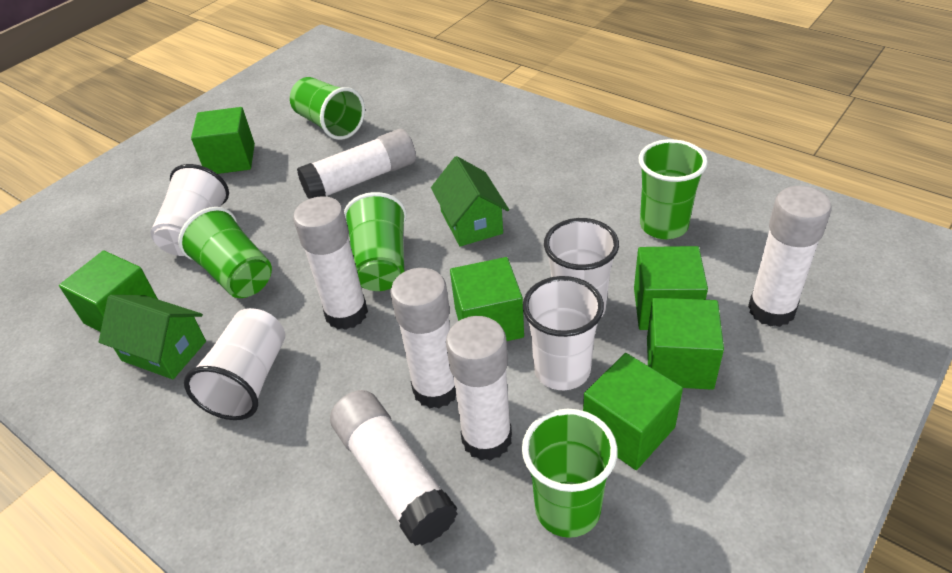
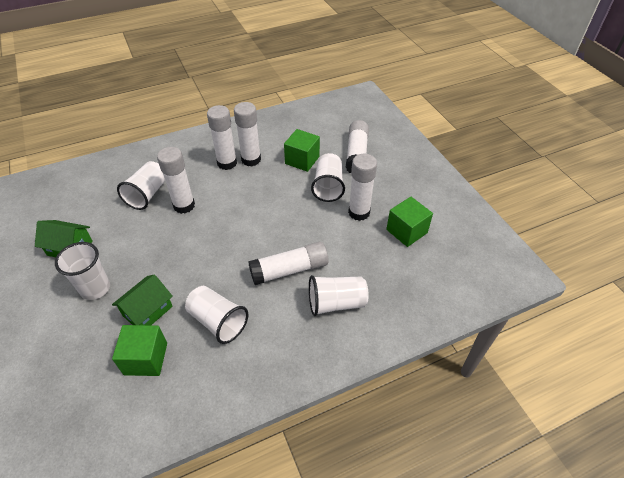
green cube: [59,251,158,332] [191,107,255,174] [450,257,524,341] [583,353,683,470] [634,246,708,330] [647,298,724,390] = 6 -> [112,325,167,376] [284,129,320,172] [386,197,433,247] = 3
green cup: [178,207,272,298] [290,77,365,140] [344,192,407,291] [522,409,618,538] [639,139,708,239] = 5 -> none = 0
white cup: [151,164,229,256] [184,308,285,420] [523,276,604,390] [544,218,619,318] = 4 -> [55,242,110,300] [117,161,165,210] [185,286,248,344] [309,275,369,316] [311,153,345,202] = 5

